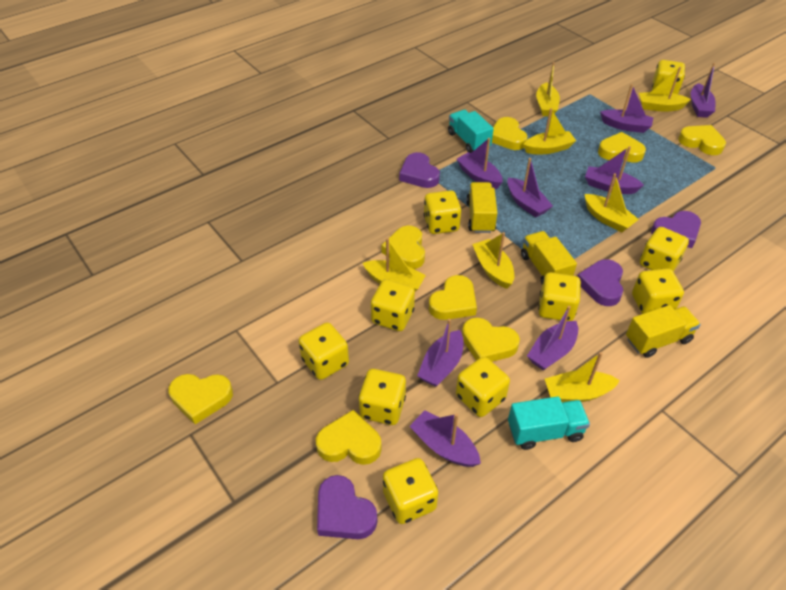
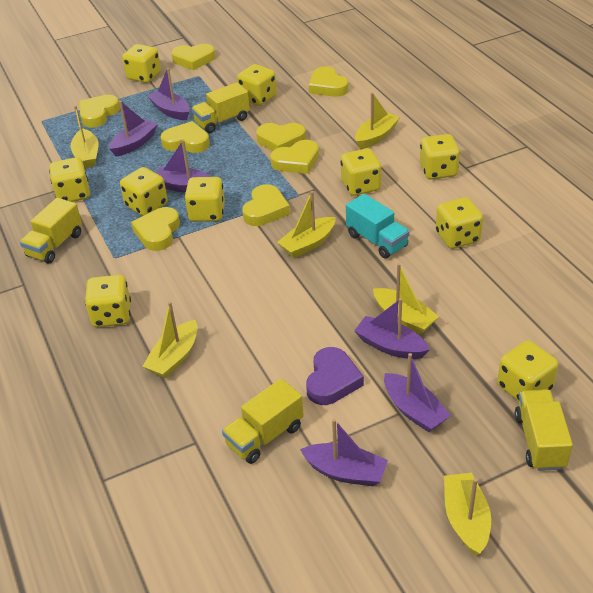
purple boat: [409,410,481,467] [417,319,463,387] [457,138,503,189] [507,158,553,217] [527,306,578,371] [585,146,644,194] [600,84,654,133] [691,63,716,118] = 8 -> [109,101,158,157] [148,68,190,120] [156,140,211,193] [300,419,388,486] [354,298,430,359] [384,353,451,432] = 6
purple heart: [317,475,378,539] [399,152,440,188] [577,259,623,306] [651,211,701,248] = 4 -> [306,347,364,405] = 1
turquoise truck: [448,110,494,153] [508,396,590,450] = 2 -> [346,194,410,259] = 1
yellow boat: [363,238,426,292] [472,232,514,289] [523,108,576,154] [536,62,560,116] [545,352,620,402] [585,173,639,232] [639,67,691,112] = 7 -> [71,106,99,168] [142,301,198,379] [277,191,336,258] [355,93,400,149] [373,263,439,335] [444,473,491,556] = 6
yellow truck: [466,182,497,233] [521,231,577,284] [626,305,701,358] = 3 -> [20,198,82,263] [191,82,250,133] [222,379,304,464] [515,389,573,471] = 4

